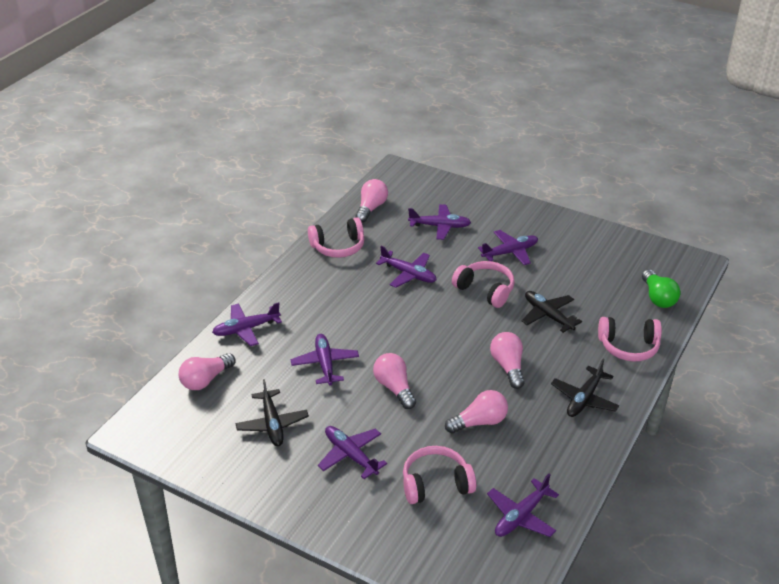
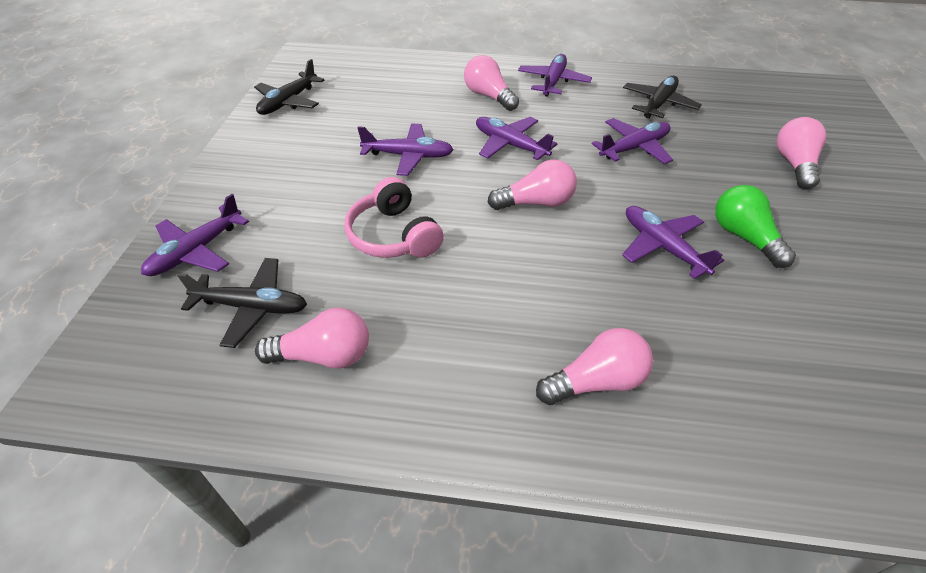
pink headphones: [308,217,365,258] [403,446,476,504] [452,261,515,308] [598,317,662,361] = 4 -> [345,177,444,258] = 1
purple plane: [212,302,282,346] [290,334,359,385] [318,426,387,479] [376,246,437,288] [408,204,471,240] [478,230,538,265] [487,473,559,537] = 7 -> [141,194,249,276] [357,123,454,176] [476,117,558,161] [518,54,592,97] [592,118,673,164] [622,206,724,279] = 6

